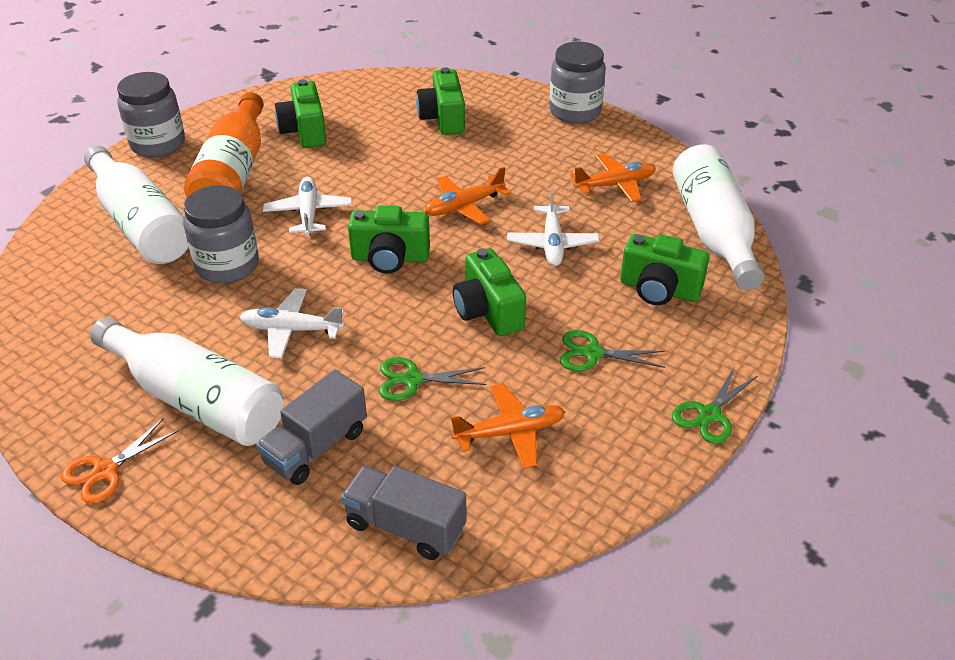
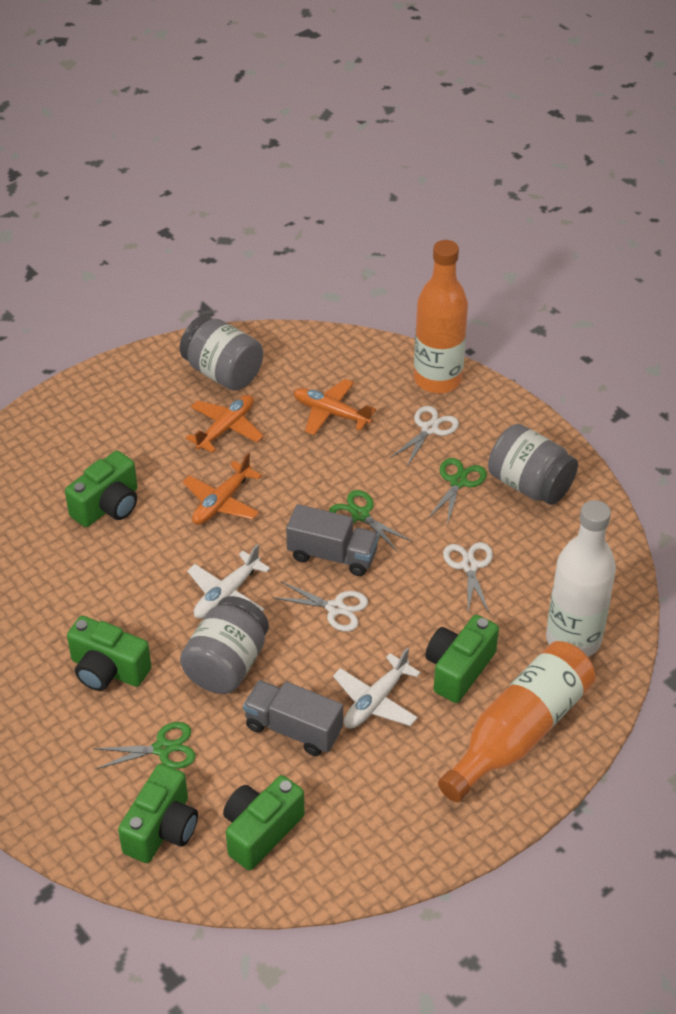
orange bottle: [184,92,264,197] = 1 -> [414,240,468,393] [438,641,595,802] = 2
orange scissors: [61,418,179,504] = 1 -> none = 0
white bottle: [84,145,189,264] [90,317,283,446] [673,144,765,290] = 3 -> [546,500,616,657] = 1
white plane: [240,288,345,359] [263,177,352,236] [507,189,600,266] = 3 -> [187,544,270,619] [333,648,421,729] = 2
white scissors: none = 0 -> [272,581,368,632] [390,406,459,467] [443,542,493,614] = 3

